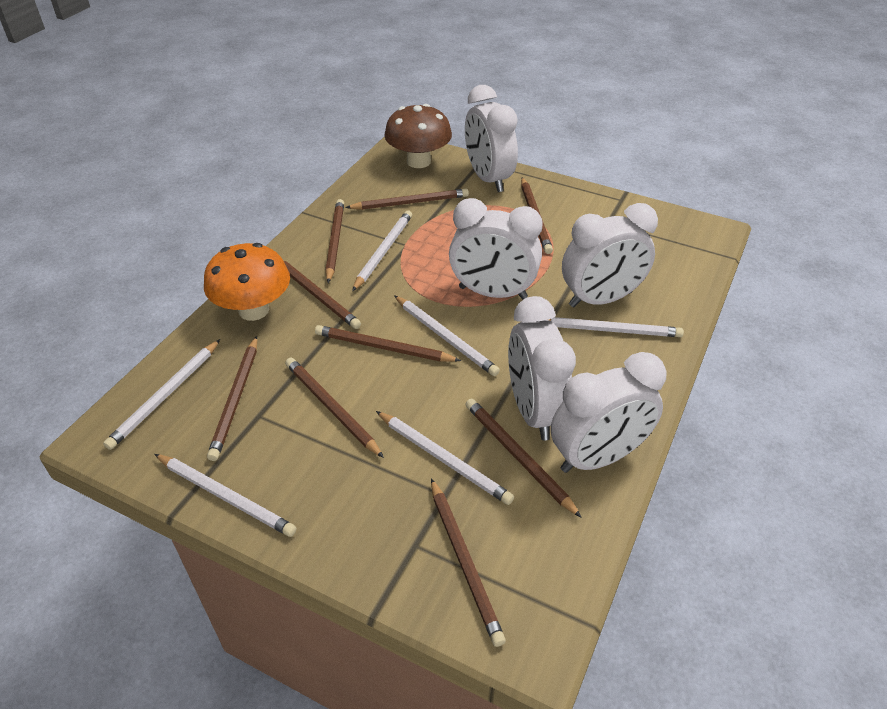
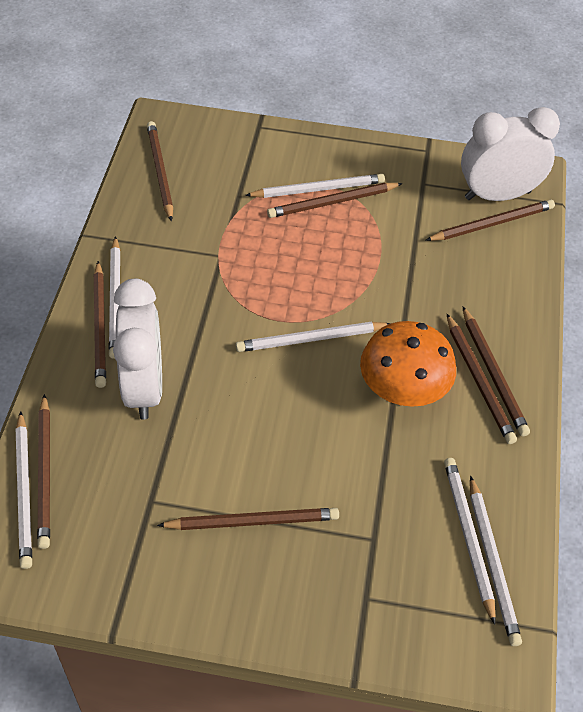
brown mushroom: [384,104,452,168] = 1 -> none = 0
brown pencil: [207,336,257,461] [283,260,361,329] [285,357,384,458] [315,325,461,362] [325,199,344,283] [345,188,469,210] [431,478,506,647] [465,399,582,518] [521,177,553,254] = 9 -> [37,394,50,549] [94,261,106,388] [147,121,173,221] [157,508,339,530] [267,183,403,218] [425,200,555,241] [447,314,517,444] [463,307,530,437] = 8
white clock: [449,198,543,299] [465,85,518,192] [508,296,576,440] [551,352,667,473] [562,203,658,308] = 5 -> [113,279,162,420] [461,107,560,201] = 2

